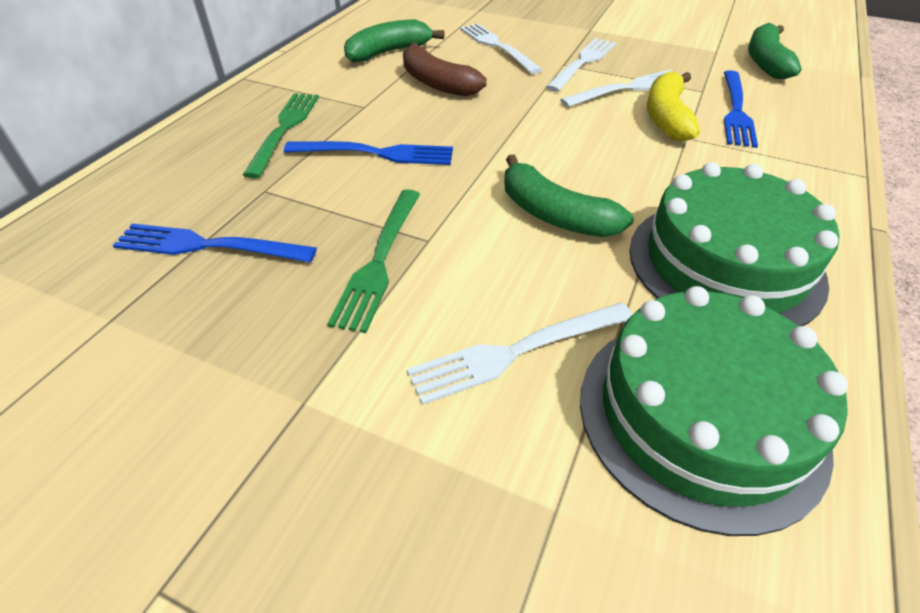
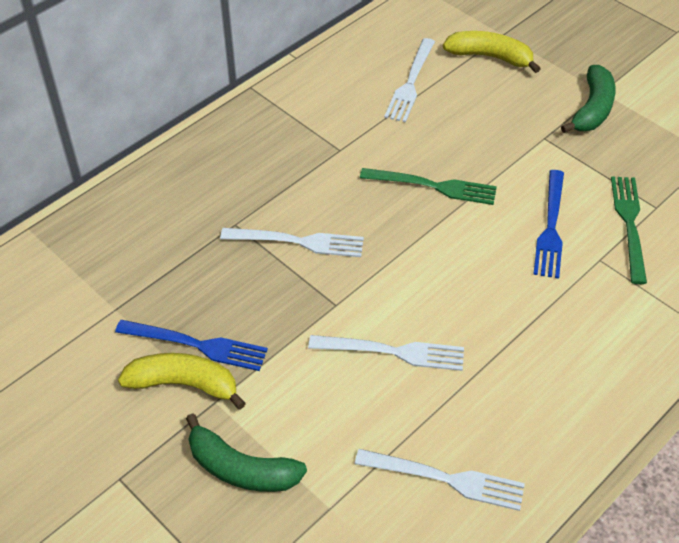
blue fork: [113,223,317,263] [284,141,453,165] [724,70,758,148] = 3 -> [115,320,268,371] [533,170,564,279] = 2
brown banana: [403,42,487,96] = 1 -> none = 0
green banana: [344,19,445,62] [504,154,634,237] [748,23,802,79] = 3 -> [186,413,307,492] [561,65,616,133] = 2
green cake: [580,286,848,536] [629,162,839,326] = 2 -> none = 0
yellow banana: [647,71,700,142] = 1 -> [118,353,246,410] [443,31,541,73] = 2

